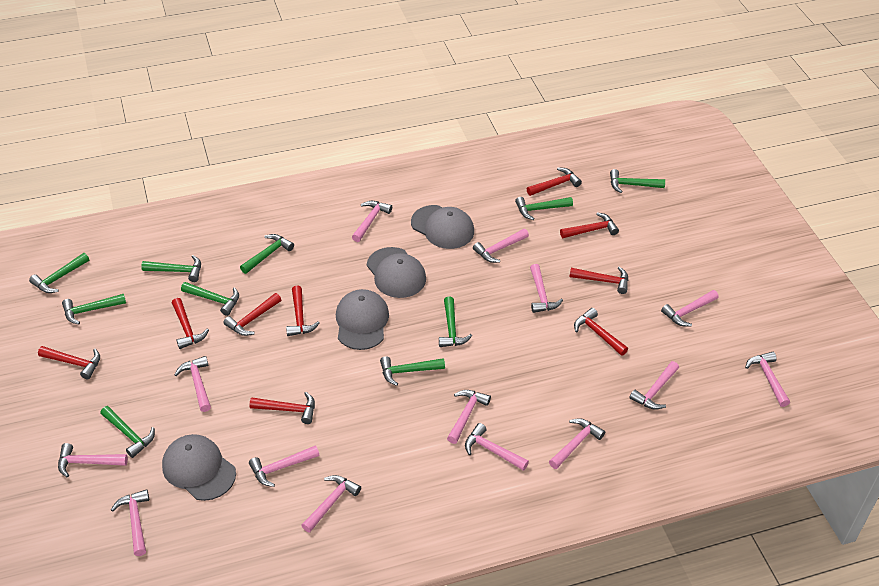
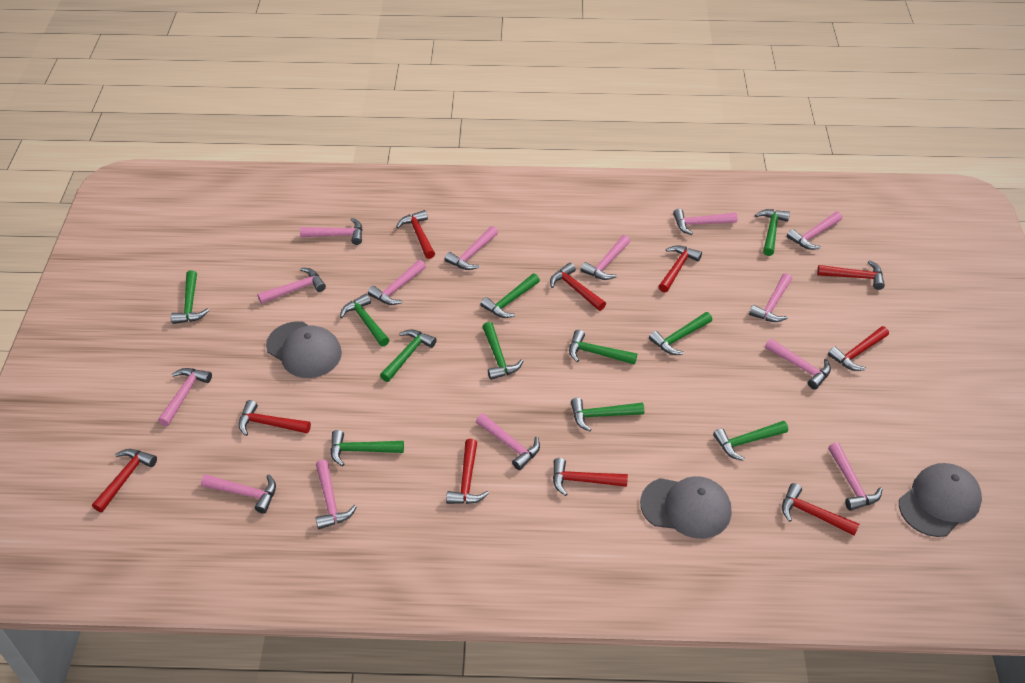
green hammer: [29,253,89,293] [62,294,126,324] [100,406,155,458] [141,255,201,282] [181,282,239,316] [240,234,294,274] [380,356,445,386] [439,296,472,347] [515,197,573,220] [610,169,665,193] = 10 -> [171,270,209,324] [331,430,404,466] [340,294,389,347] [380,329,437,382] [480,273,540,318] [482,322,523,380] [569,330,637,365] [571,398,644,432] [649,312,712,355] [713,421,788,461] [755,209,790,256] = 11
grey cap: [162,434,236,501] [336,289,389,350] [367,247,426,298] [411,205,474,249] = 4 -> [266,321,342,378] [640,476,731,539] [899,463,982,537] = 3
red hammer: [38,346,100,379] [172,298,209,349] [223,293,281,336] [249,392,315,424] [286,286,320,336] [527,167,582,196] [560,212,619,238] [570,267,629,294] [574,308,628,356] = 9 -> [92,449,157,512] [238,400,311,436] [396,210,435,259] [446,439,489,504] [550,263,606,311] [553,458,628,496] [658,245,702,293] [782,483,859,536] [817,260,885,290] [828,326,889,371] = 10

